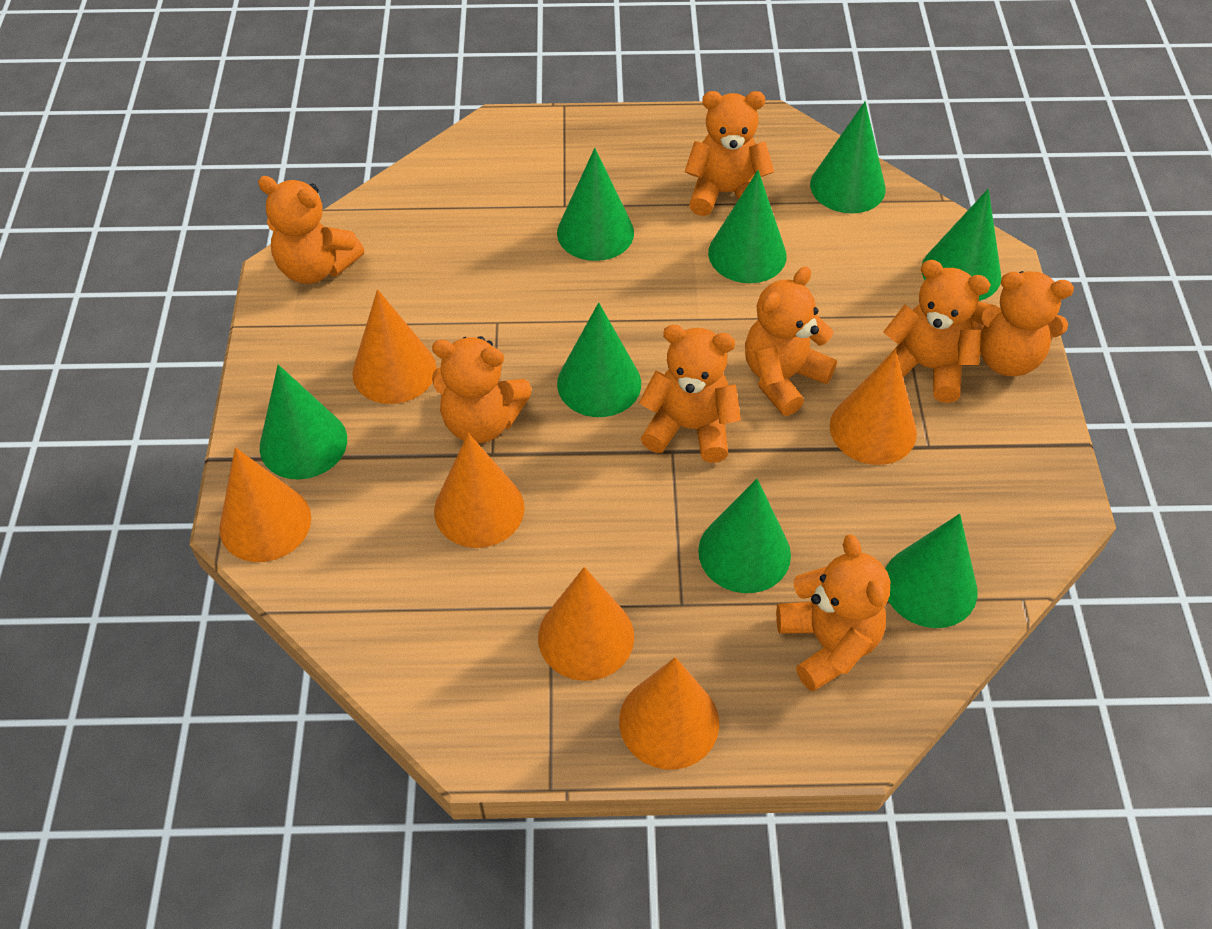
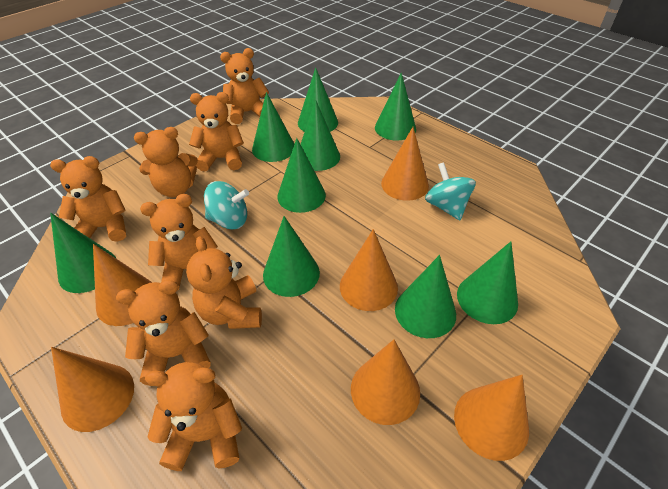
green cone: [260,364,347,479] [557,148,634,261] [557,303,641,417] [698,479,791,593] [708,170,787,283] [810,101,886,213] [886,514,978,628] [921,189,1001,301] = 8 -> [50,213,116,293] [252,92,294,162] [263,216,320,297] [277,138,326,213] [298,67,338,132] [301,100,340,171] [375,73,416,140] [395,255,456,338] [457,241,518,324] = 9
turquoise spinning top: none = 0 -> [204,181,249,229] [425,162,476,220] = 2

